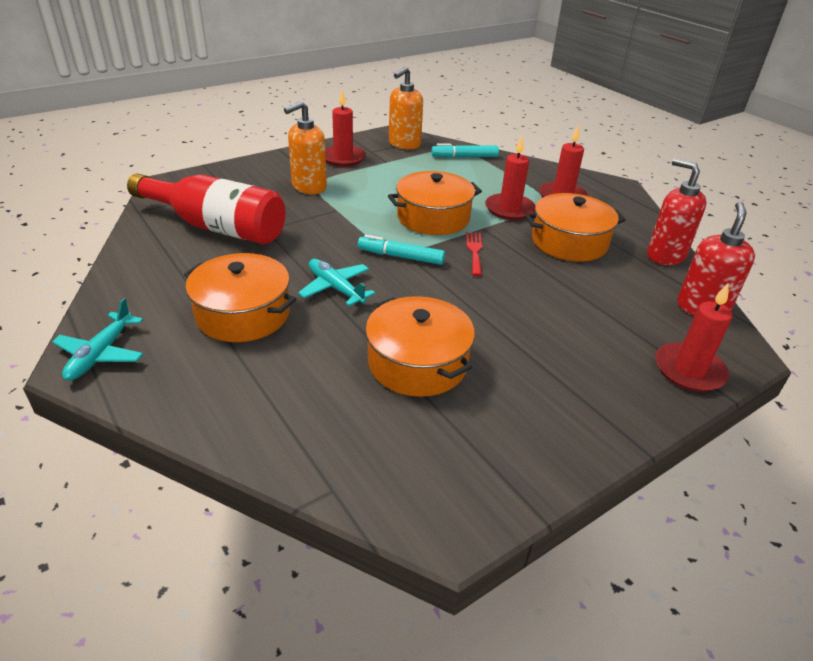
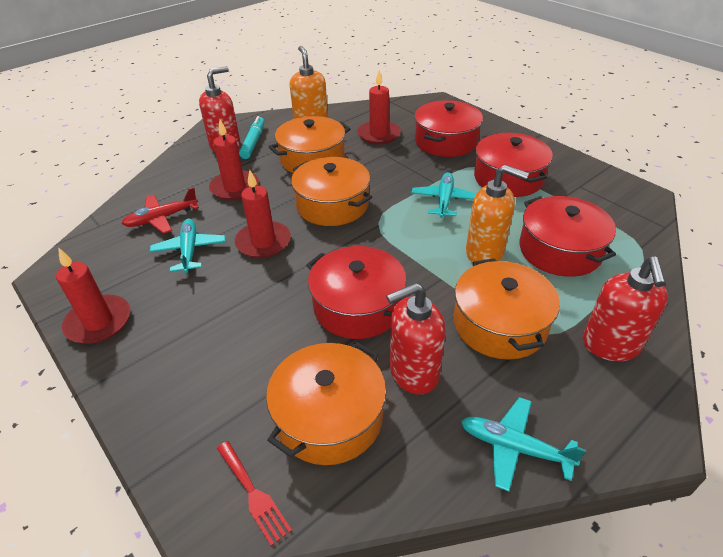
red bottle: [127,173,286,245] = 1 -> none = 0
red plane: none = 0 -> [122,187,199,234] = 1
red pot: none = 0 -> [306,246,407,339] [414,100,483,157] [474,133,553,197] [519,196,616,277] = 4
red soap dispenser: [647,158,707,265] [677,202,755,316] = 2 -> [199,66,241,152] [386,283,446,395] [583,257,668,361] = 3
turquoise marker: [358,235,445,265] [431,144,499,158] = 2 -> [239,116,265,159] = 1
turquoise plane: [52,298,143,381] [298,259,375,306] = 2 -> [149,219,225,273] [411,172,477,218] [461,397,586,492] = 3

